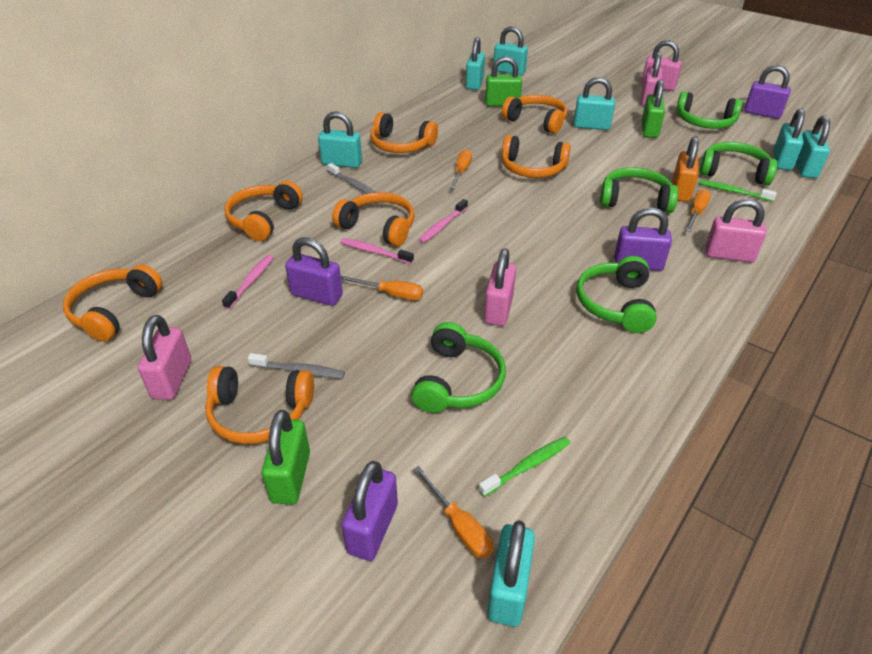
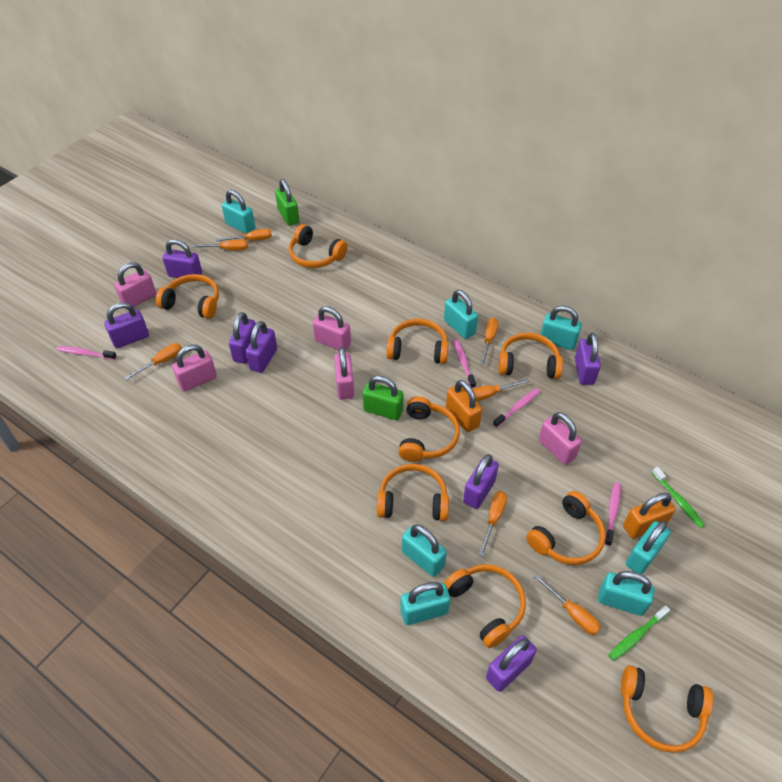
green headphones: [411,322,506,413] [576,256,657,333] [600,167,678,213] [676,91,742,129] [700,142,777,185] = 5 -> none = 0
green padlock: [261,410,310,504] [485,56,522,106] [642,79,665,138] = 3 -> [275,179,299,226] [363,375,403,420] = 2
grey toothbrush: [248,353,345,379] [327,163,376,194] = 2 -> none = 0
orange headphones: [63,264,162,342] [205,366,314,444] [224,181,303,241] [332,192,415,247] [370,112,438,153] [502,95,567,134] [502,135,571,178] = 7 -> [156,274,219,319] [289,224,348,268] [377,464,449,521] [386,319,449,364] [398,396,460,462] [444,564,526,648] [498,333,563,379] [526,491,606,565] [621,665,713,753] = 9
orange padlock: [672,137,699,202] = 1 -> [446,380,482,432] [623,493,676,539] = 2
orange screwdriver: [341,276,423,300] [413,466,494,558] [450,149,472,189] [686,189,711,232] = 4 -> [125,343,182,380] [192,240,248,251] [216,229,272,242] [473,379,529,401] [479,491,507,556] [481,318,498,365] [534,574,601,635] = 7
pink toothbrush: [222,255,273,310] [340,238,414,264] [419,199,468,243] = 3 -> [57,346,117,360] [453,339,476,388] [493,388,540,428] [604,482,621,546] = 4
purple padlock: [285,237,343,306] [342,461,398,561] [614,207,672,271] [744,65,791,119] = 4 -> [104,302,149,348] [162,239,202,278] [229,312,256,364] [246,321,277,373] [463,454,499,509] [486,635,537,692] [575,333,601,385] = 7

